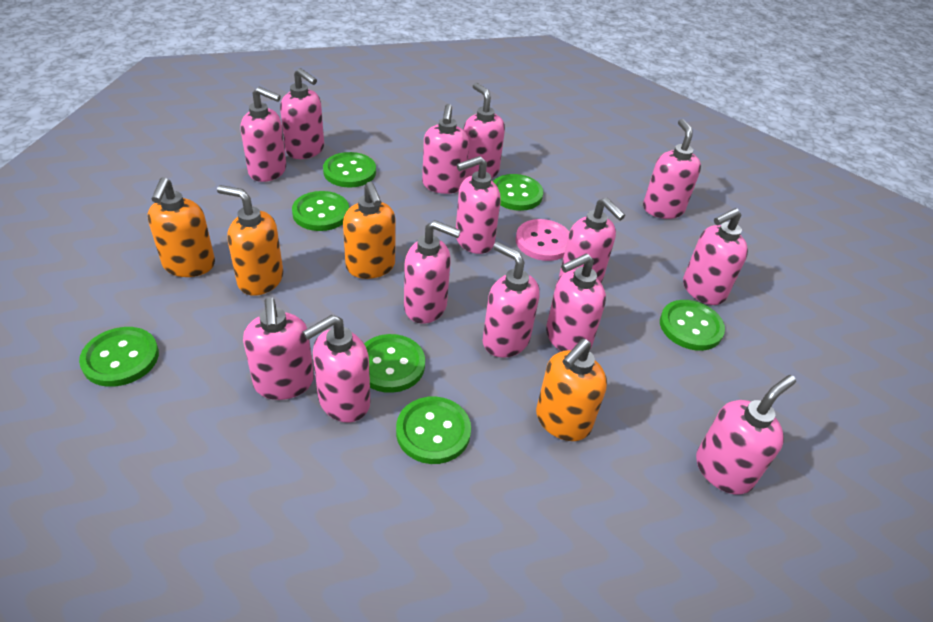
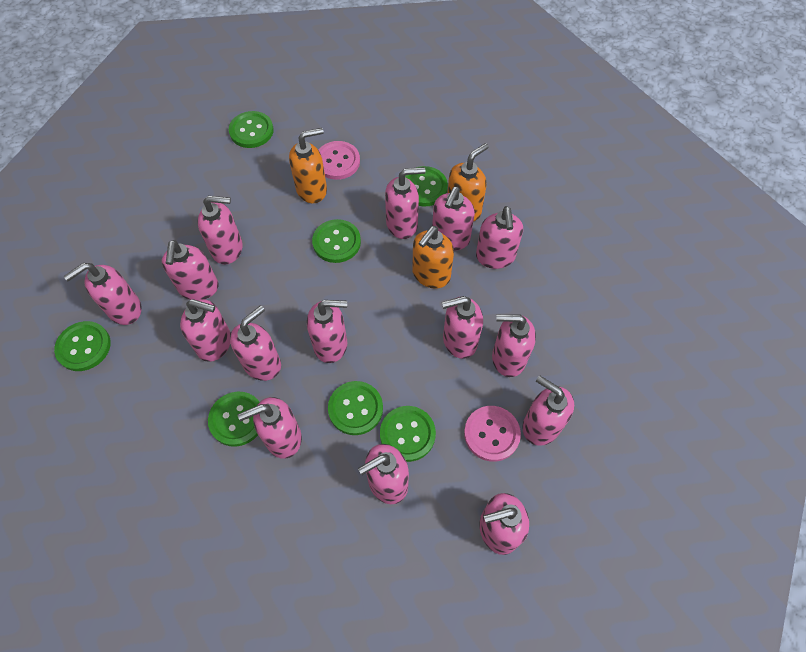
orange soap dispenser: [148,177,215,277] [217,185,283,296] [343,182,396,279] [536,339,607,441] = 4 -> [289,128,327,203] [412,226,454,289] [447,143,489,222] = 3
pink button: [516,219,570,261] = 1 -> [318,141,360,180] [464,406,521,462] = 2
pink soap dispenser: [240,87,286,182] [243,297,314,400] [280,68,324,159] [303,315,370,422] [404,220,461,324] [422,104,469,194] [456,156,501,254] [463,83,505,179] [482,242,540,358] [546,253,606,351] [559,198,625,283] [643,119,701,219] [683,208,748,305] [696,375,796,495] = 14 -> [64,263,141,325] [162,240,218,300] [180,299,231,362] [198,196,243,265] [230,305,281,381] [238,397,302,459] [307,300,347,363] [358,444,409,504] [385,167,426,239] [432,187,475,250] [442,296,483,359] [476,206,523,269] [479,493,529,555] [492,314,536,377] [523,375,574,446] = 15

